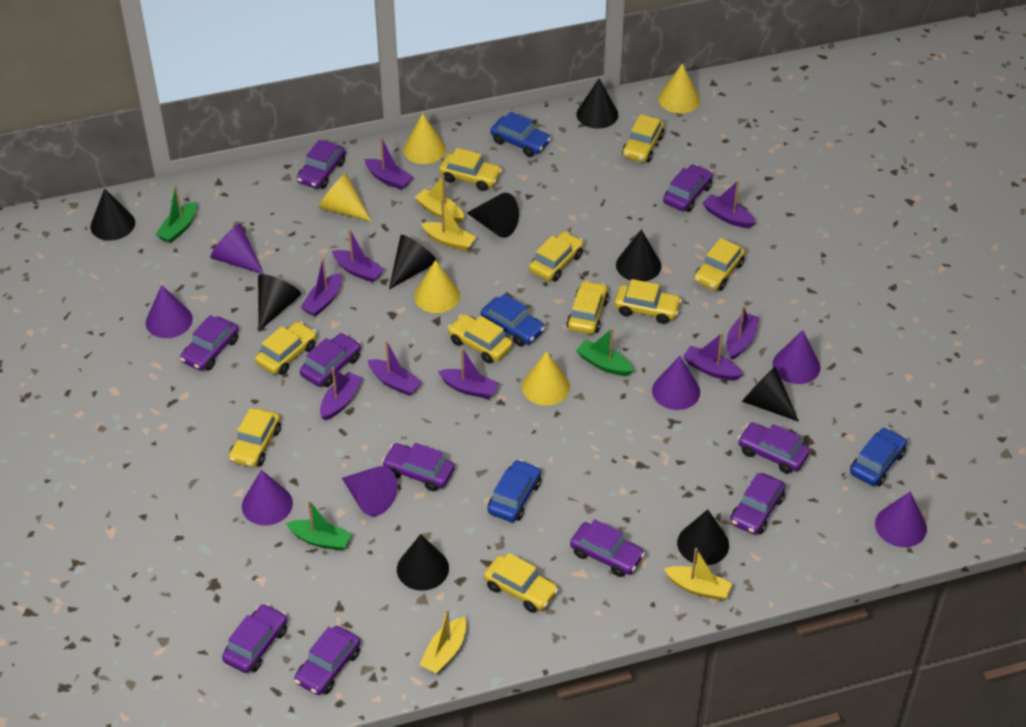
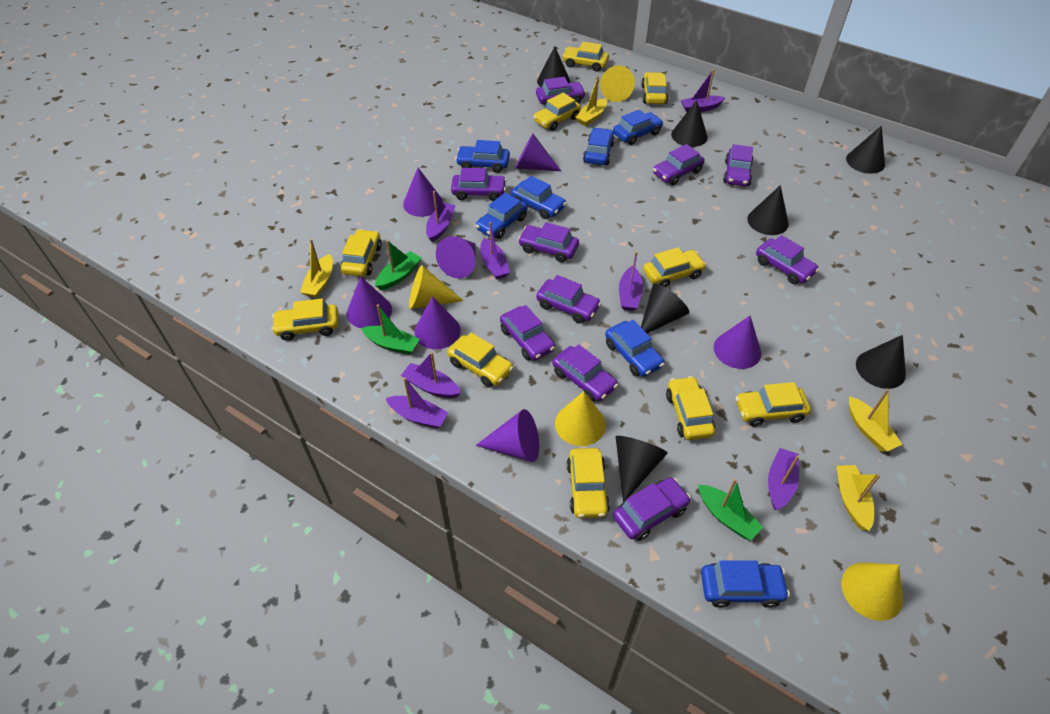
black cone: [90,188,135,241] [258,274,301,331] [389,235,438,289] [397,534,449,591] [467,193,519,238] [576,79,618,129] [616,229,661,282] [677,509,729,565] [742,366,799,422] = 9 -> [537,46,570,87] [616,436,668,503] [641,283,689,333] [671,100,708,147] [747,185,789,235] [846,126,885,174] [856,335,906,389] = 7
blue car: [481,294,545,346] [488,459,541,522] [490,112,551,157] [850,427,907,486] = 4 -> [455,140,510,173] [476,193,527,239] [511,176,567,219] [583,128,615,165] [605,320,665,377] [613,110,663,145] [701,560,790,608] = 7
purple boat: [300,258,342,317] [320,367,363,421] [332,229,384,283] [364,137,414,190] [367,340,422,396] [438,348,499,399] [683,333,743,381] [703,180,756,228] [727,306,759,360] = 9 -> [386,378,449,428] [401,352,461,398] [426,191,456,242] [480,222,510,280] [619,252,643,311] [681,69,725,112] [768,448,799,510] = 7
yellow cone: [319,173,372,222] [403,113,446,164] [414,260,460,313] [522,351,570,405] [658,63,700,113] = 5 -> [409,265,464,309] [555,391,606,446] [600,65,635,102] [841,562,903,621] = 4

